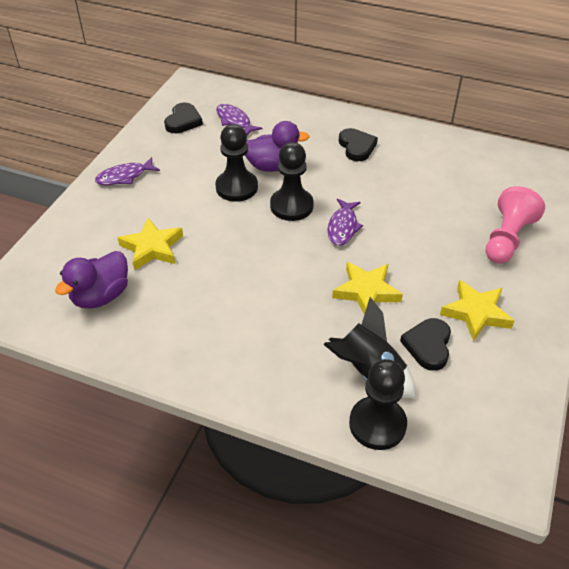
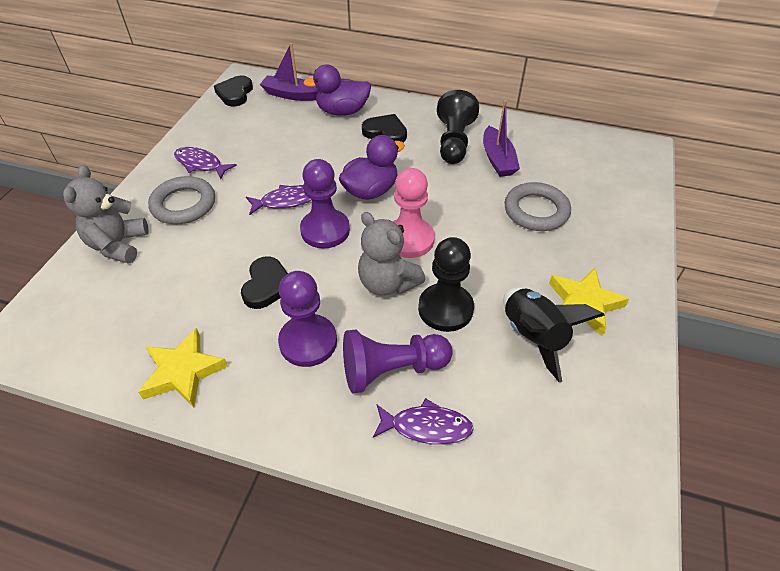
black pawn: [215,124,258,202] [270,142,314,221] [349,359,407,450] = 3 -> [418,237,474,332] [437,90,479,164] = 2
grey ring: none = 0 -> [148,176,215,224] [504,182,571,231] = 2
grey teddy bear: none = 0 -> [63,165,149,264] [358,212,425,295] = 2
purple boat: none = 0 -> [260,43,319,101] [483,100,520,177] = 2
purple pawn: none = 0 -> [278,271,337,367] [300,159,350,249] [343,330,453,393] = 3
yellow star: [117,218,183,271] [332,262,403,314] [440,280,514,341] = 3 -> [138,328,228,407] [549,268,629,336] = 2

